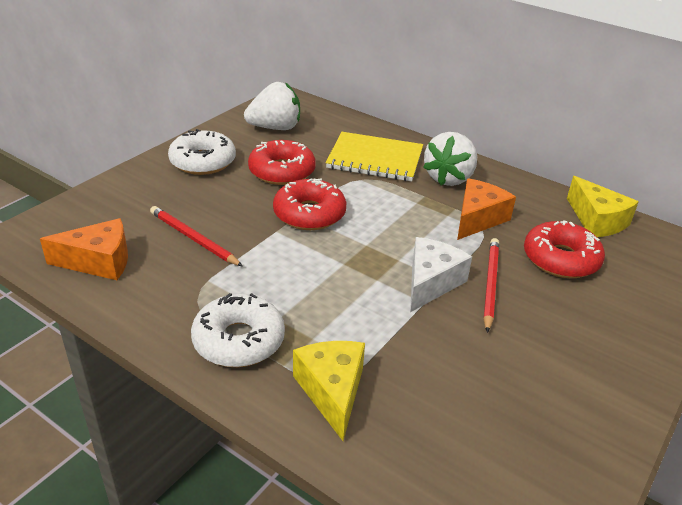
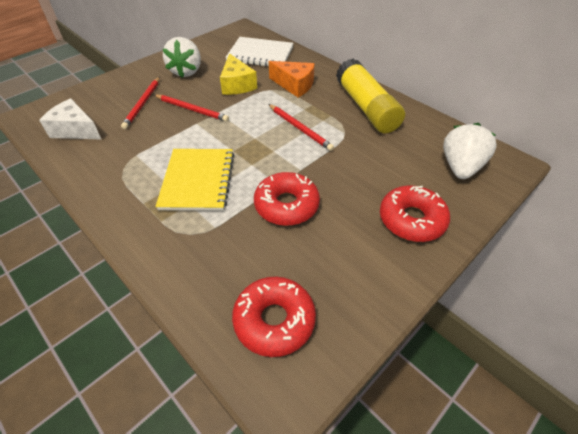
orange cheese: [40,218,128,280] [457,178,516,240] = 2 -> [269,61,315,97] = 1
red pencil: [150,206,243,267] [483,238,499,333] = 2 -> [121,77,160,129] [154,95,229,122] [268,104,334,151] = 3
white donut: [168,129,236,175] [191,293,285,367] = 2 -> none = 0
white notebook: none = 0 -> [225,37,294,67] = 1
yellow cheese: [293,341,365,441] [567,176,639,237] = 2 -> [220,53,257,95] = 1
yellow glue stick: none = 0 -> [336,58,405,133] = 1

